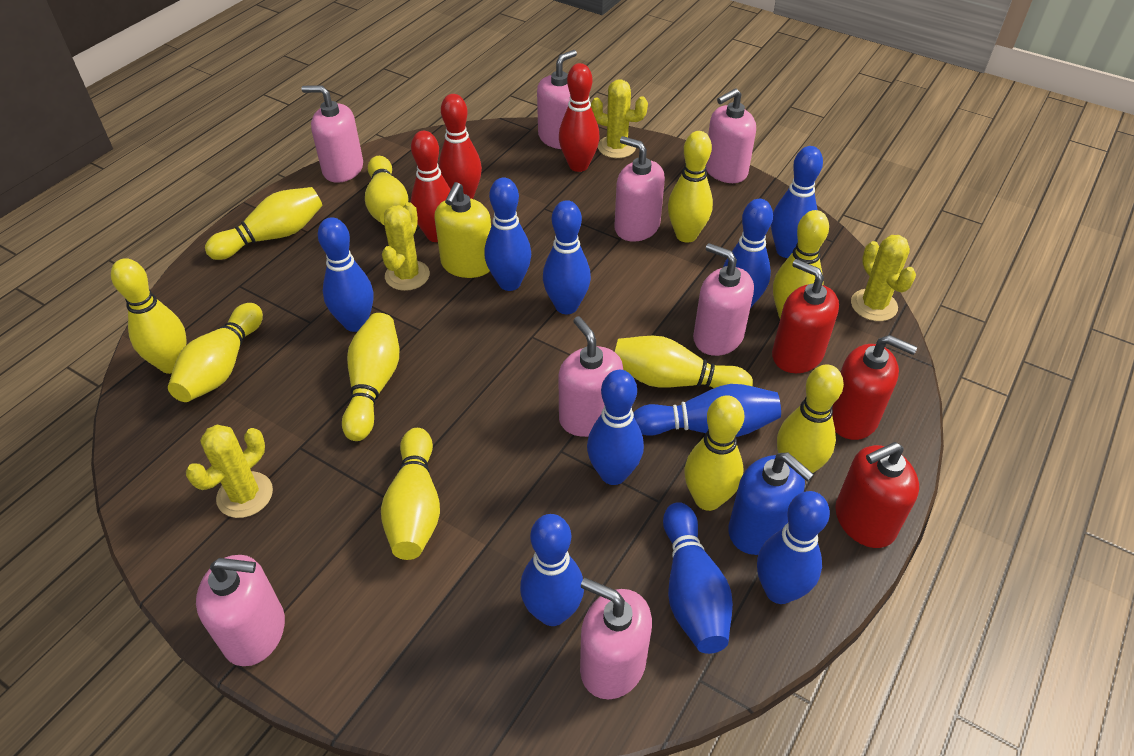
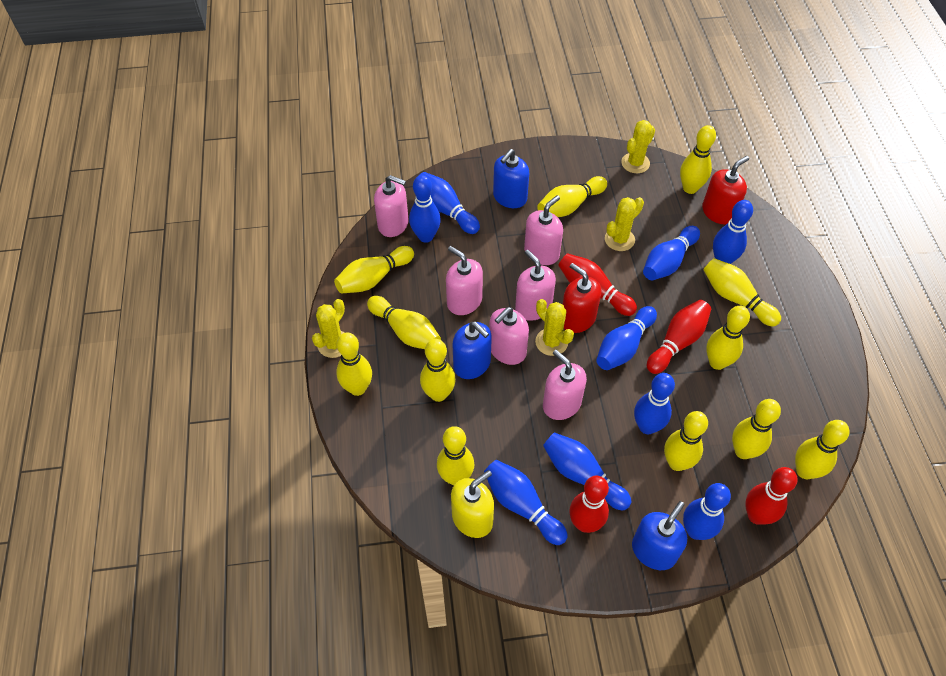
blue bowling pin: [318,217,373,332] [484,178,531,291] [520,514,584,626] [543,200,591,314] [587,370,644,485] [633,384,781,437] [663,502,733,654] [723,199,773,308] [757,491,830,604] [771,146,823,258] = 10 -> [409,175,441,243] [420,172,480,234] [484,460,568,545] [543,432,631,511] [596,306,657,370] [634,373,675,434] [643,226,700,280] [683,483,731,540] [713,200,753,264] = 9
blue soap dispenser: [728,453,814,555] = 1 -> [452,322,492,379] [493,149,529,208] [632,501,687,570] = 3
pink soap dispenser: [196,555,285,666] [302,85,363,183] [537,50,577,149] [558,316,623,437] [580,578,652,699] [614,136,665,242] [693,243,754,356] [706,88,756,183] = 8 -> [374,175,409,237] [446,246,483,315] [489,307,529,365] [515,250,556,321] [524,195,563,265] [543,350,587,420] = 6
red bowling pin: [411,131,451,242] [439,94,482,199] [559,63,600,172] = 3 -> [558,253,637,316] [569,476,609,533] [647,300,711,374] [745,467,798,525] = 4
red soap dispenser: [772,259,839,373] [832,335,917,440] [835,442,919,548] = 3 -> [563,263,602,333] [702,156,749,224] = 2
yellow bowling pin: [111,258,186,374] [168,303,263,402] [205,187,322,260] [342,313,399,441] [365,156,409,225] [381,428,440,560] [615,336,753,388] [668,131,713,243] [685,395,744,511] [773,210,829,318] [777,364,844,473] = 11 -> [334,246,414,293] [336,332,372,396] [367,296,441,349] [420,339,456,402] [437,426,474,485] [537,176,607,217] [664,411,708,471] [680,125,716,194] [704,258,781,327] [706,306,750,370] [732,399,781,459] [795,420,850,479] = 12

